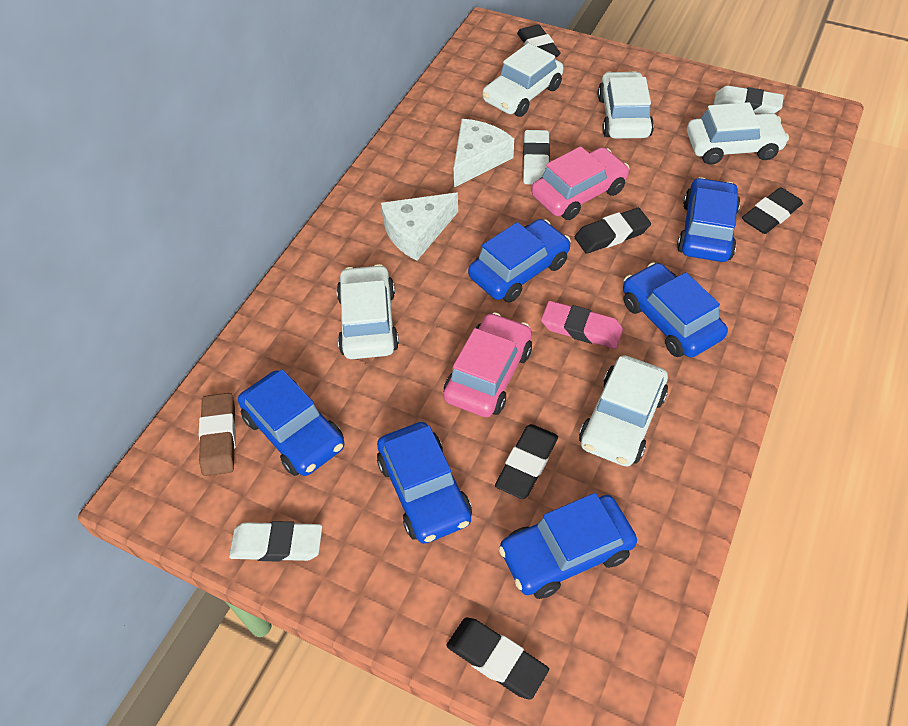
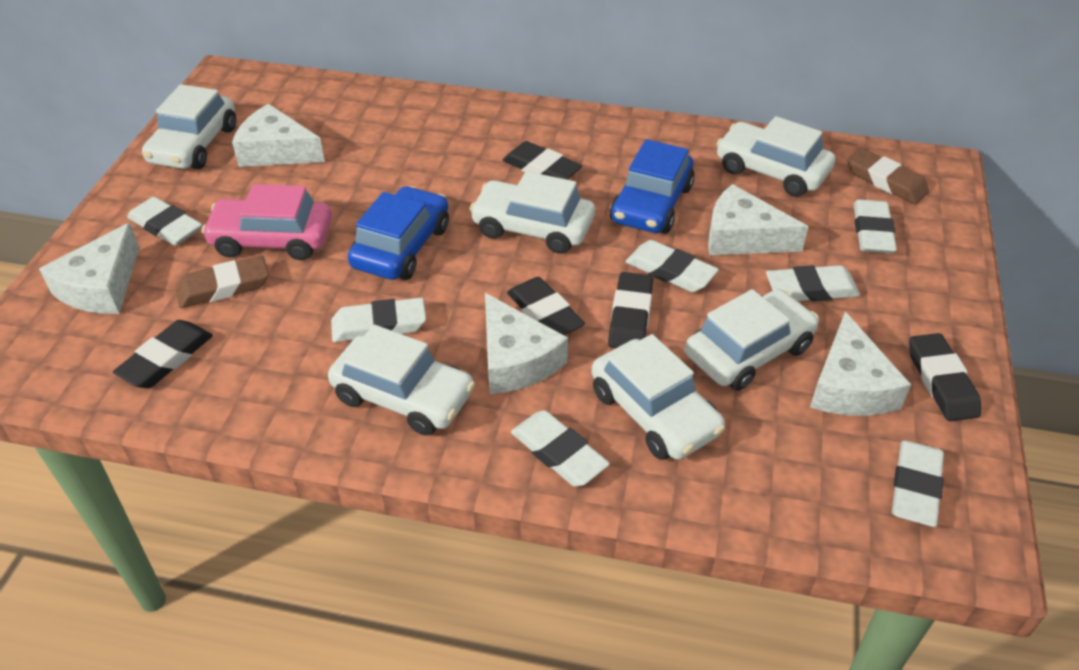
blue car: [238,369,345,476] [377,422,472,544] [468,219,571,302] [498,493,637,599] [623,262,728,358] [677,177,740,262] = 6 -> [348,186,449,280] [610,139,695,234] = 2
brown eraser: [199,393,236,476] = 1 -> [176,256,269,308] [847,148,929,204] = 2
pink car: [444,312,532,417] [531,146,630,220] = 2 -> [202,184,332,260] = 1
pink eraser: [541,301,623,349] = 1 -> none = 0
white car: [336,264,399,359] [483,43,564,117] [579,355,668,467] [598,71,654,139] [687,102,789,165] = 5 -> [142,84,236,169] [328,324,475,436] [469,171,595,254] [592,334,725,460] [685,289,819,391] [716,116,835,197] = 6
white cheese: [381,193,458,261] [454,119,514,187] = 2 -> [39,223,140,314] [232,104,325,167] [485,293,568,394] [708,184,808,255] [810,312,911,416] = 5
white eraser: [229,521,322,562] [523,130,550,184] [713,86,784,114] = 3 -> [127,197,202,246] [331,298,426,342] [511,410,610,487] [625,240,719,292] [766,265,860,301] [853,199,897,254] [892,441,944,527] = 7

